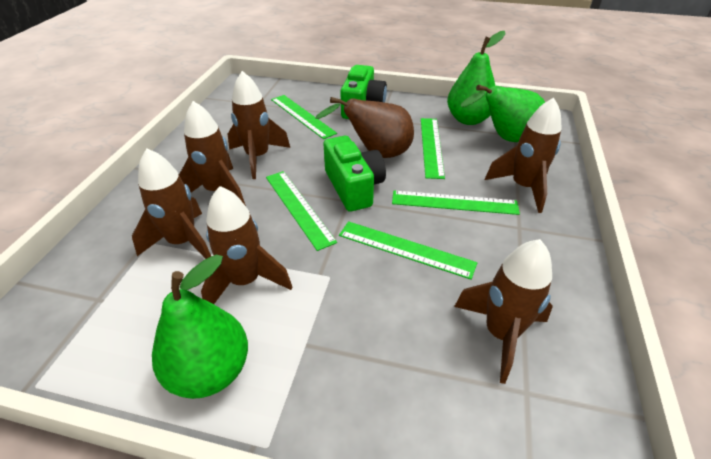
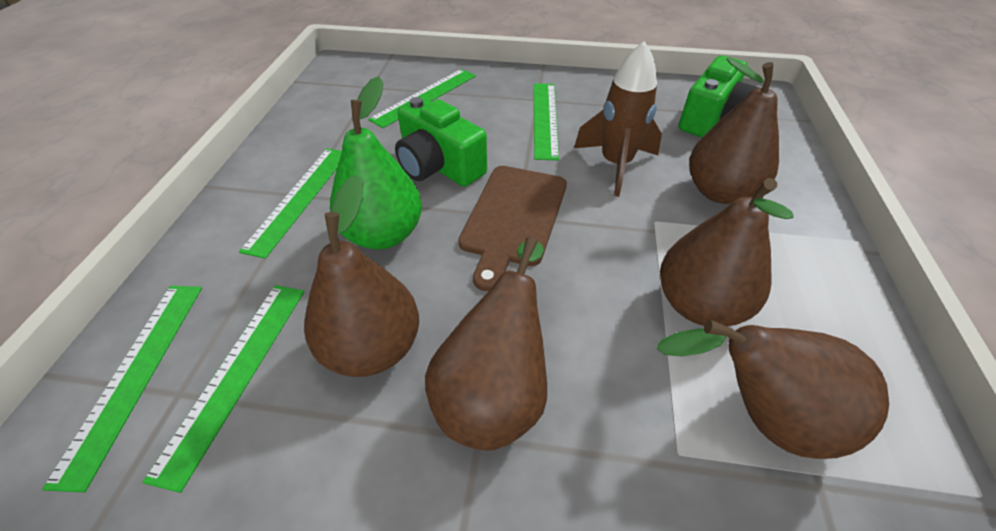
brown cutting board: none = 0 -> [458,166,567,291] = 1
brown pear: [315,97,414,158] = 1 -> [304,175,419,377] [425,237,547,451] [656,320,889,459] [660,178,794,326] [689,57,779,204] = 5
brown rocket: [132,148,211,259] [179,101,246,206] [201,186,292,304] [228,71,290,179] [454,239,553,384] [485,98,562,213] = 6 -> [574,41,662,197] = 1
green pear: [152,254,248,399] [447,31,506,125] [461,85,545,142] = 3 -> [330,76,422,250] = 1

